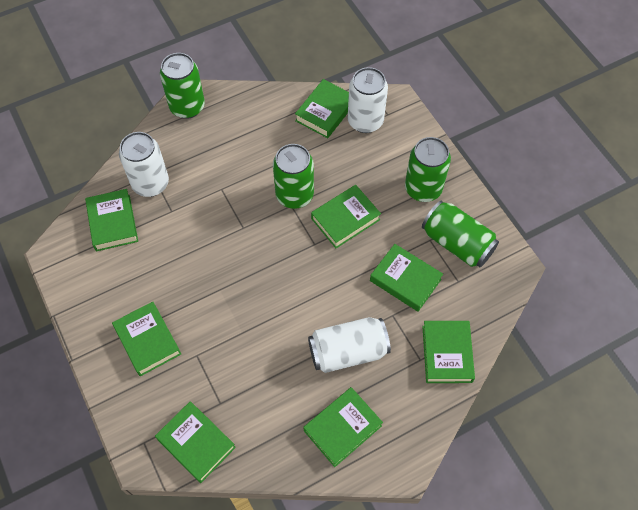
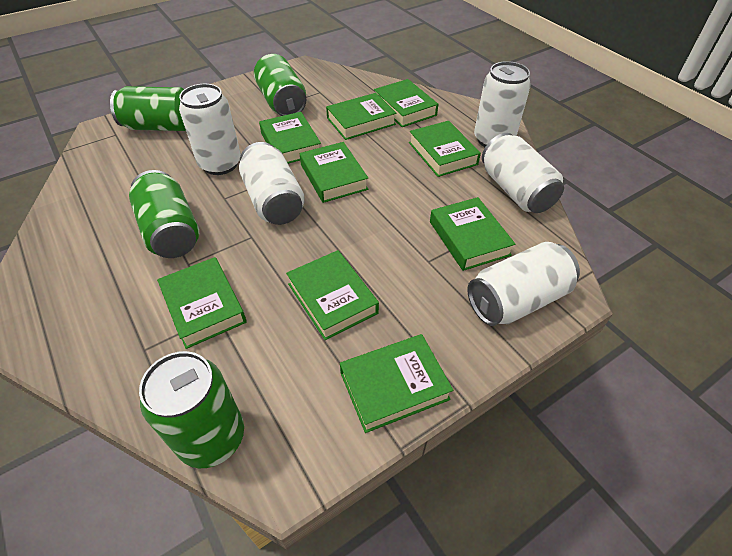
green book: [85,189,138,251] [112,302,181,376] [155,401,236,483] [295,79,349,138] [303,387,383,467] [311,185,381,248] [370,244,443,312] [422,321,475,383] = 8 -> [157,257,247,349] [259,112,321,164] [286,250,379,340] [300,142,368,203] [326,93,396,140] [340,334,453,433] [374,79,438,127] [409,121,481,177] [430,197,516,271] = 9
white can: [119,132,169,197] [308,317,391,373] [348,67,388,133] = 3 -> [179,84,241,175] [239,142,305,225] [467,242,580,326] [474,61,531,147] [482,133,564,213] = 5

